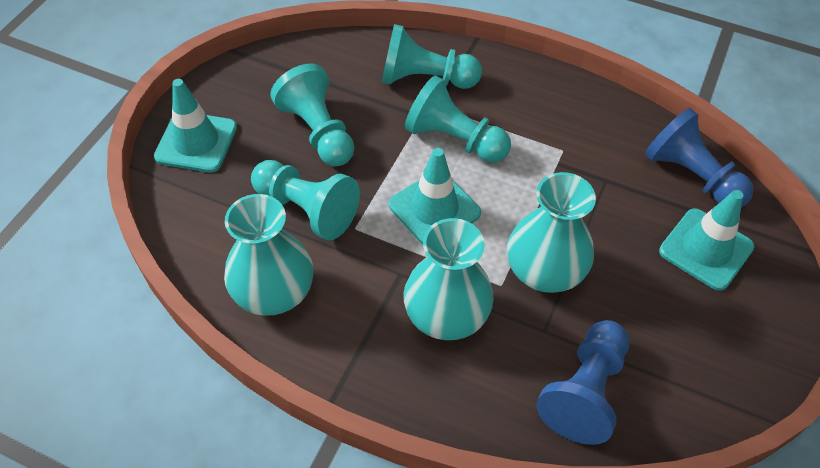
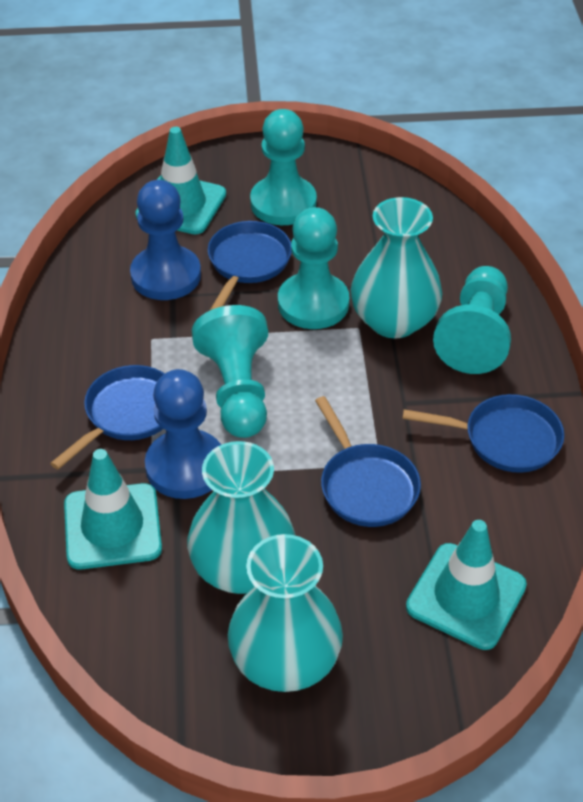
blue pan: none = 0 -> [50,365,165,470] [208,221,292,310] [315,396,421,527] [402,394,564,473] = 4

